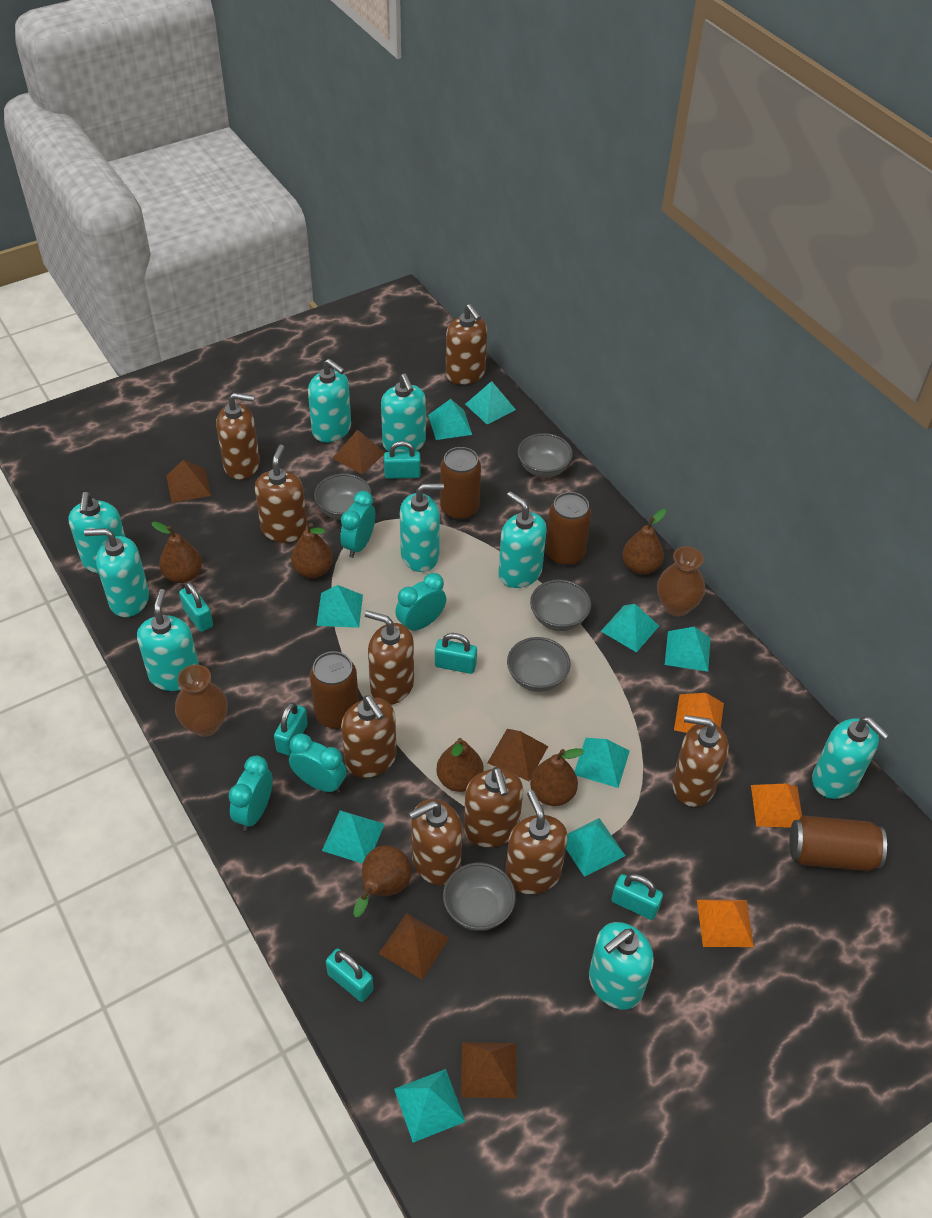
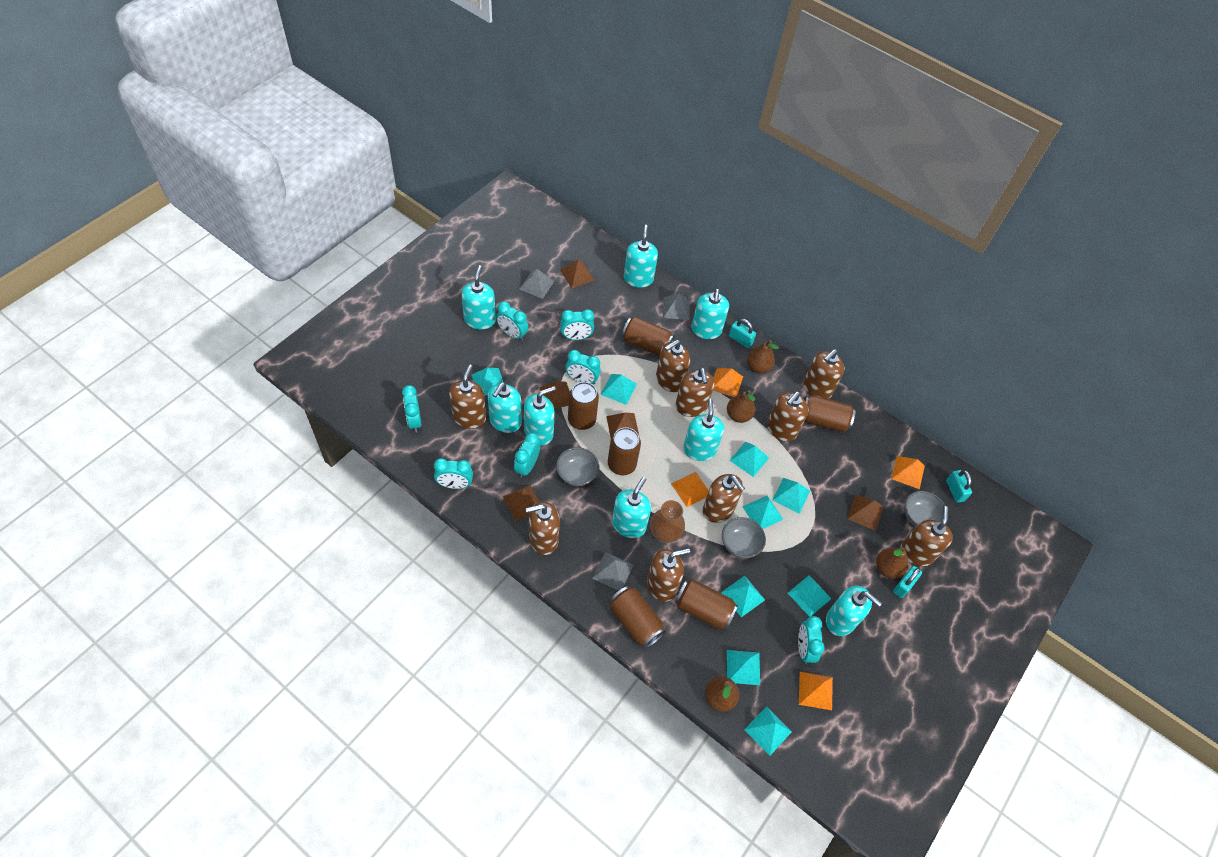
brown can: [310,651,359,729] [440,447,481,520] [546,492,591,566] [789,816,887,871] = 4 -> [568,382,599,430] [608,427,641,475] [609,586,666,649] [622,316,675,356] [675,579,738,630] [804,395,856,432] = 6
brown pear: [152,522,202,583] [291,523,333,578] [353,846,411,917] [436,738,484,792] [530,748,584,806] [622,509,666,574] = 6 -> [705,676,740,712] [727,390,755,423] [747,340,779,373] [876,547,908,579] = 4
brown vase: [175,664,228,737] [657,546,705,616] = 2 -> [650,500,685,543] = 1
grey bowl: [314,474,371,520] [443,863,516,931] [507,637,570,692] [518,433,573,477] [530,579,591,631] = 5 -> [556,447,599,486] [722,517,766,559] [905,491,945,527] = 3
grey pyramid: none = 0 -> [520,269,554,299] [592,552,633,591] [663,293,689,320] = 3
orange pyramid: [674,693,724,733] [697,900,754,947] [751,783,802,828] = 3 -> [671,472,709,507] [713,368,743,397] [799,672,833,710] [891,456,925,489] = 4
turquoise clock: [228,756,273,831] [289,733,347,793] [340,491,375,558] [395,573,446,631] = 4 -> [402,385,422,432] [434,458,473,489] [496,301,529,341] [514,433,540,478] [560,309,594,340] [566,350,601,385] [798,616,825,664] = 7
turquoise padlock: [179,582,213,632] [274,702,308,756] [326,949,374,1002] [384,441,421,479] [435,633,477,674] [612,874,663,920] = 6 -> [729,319,756,348] [893,566,922,598] [946,470,972,503] = 3
turquoise soap dispenser: [69,492,125,573] [84,528,149,617] [137,589,199,691] [308,359,351,442] [381,373,426,452] [400,483,444,572] [498,491,547,588] [589,922,654,1010] [812,717,889,799] = 9 -> [461,265,496,330] [488,382,522,433] [524,386,556,445] [612,477,651,538] [624,225,658,288] [683,398,724,461] [691,289,729,339] [826,586,882,636] = 8

